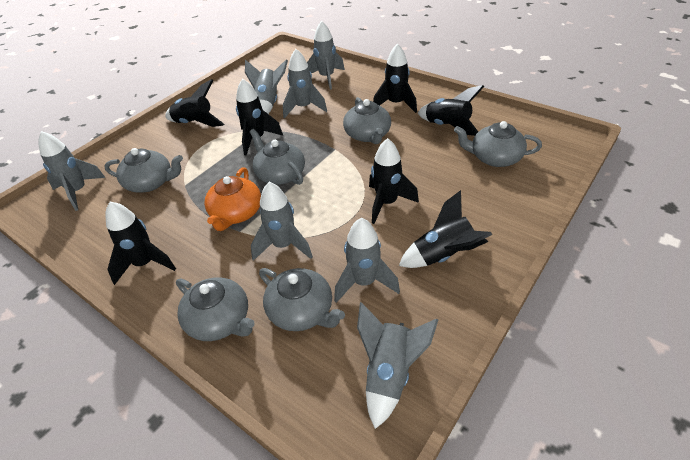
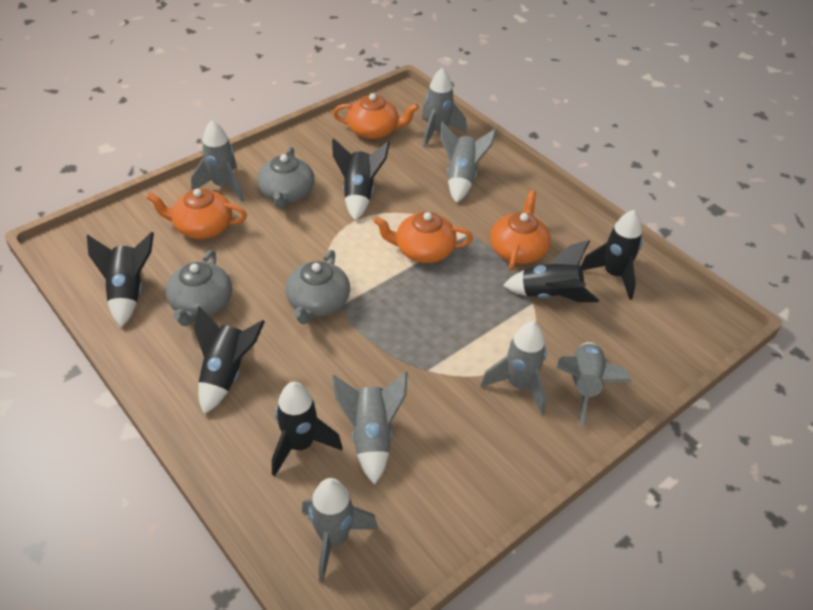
black rocket: [105,202,176,285] [165,79,224,127] [236,79,283,155] [369,138,419,224] [373,44,417,113] [399,190,492,268] [418,85,484,136] = 7 -> [87,232,154,327] [194,306,265,414] [272,382,342,476] [332,138,390,221] [503,240,599,302] [581,210,642,300] = 6
grey teapot: [104,148,183,193] [176,277,255,341] [250,129,305,185] [259,268,345,331] [343,97,391,144] [454,121,542,167] = 6 -> [166,250,232,326] [257,147,315,208] [285,250,350,324] = 3
orange teapot: [204,167,261,231] = 1 -> [147,188,247,239] [333,93,419,139] [373,212,473,263] [490,190,551,271] = 4

